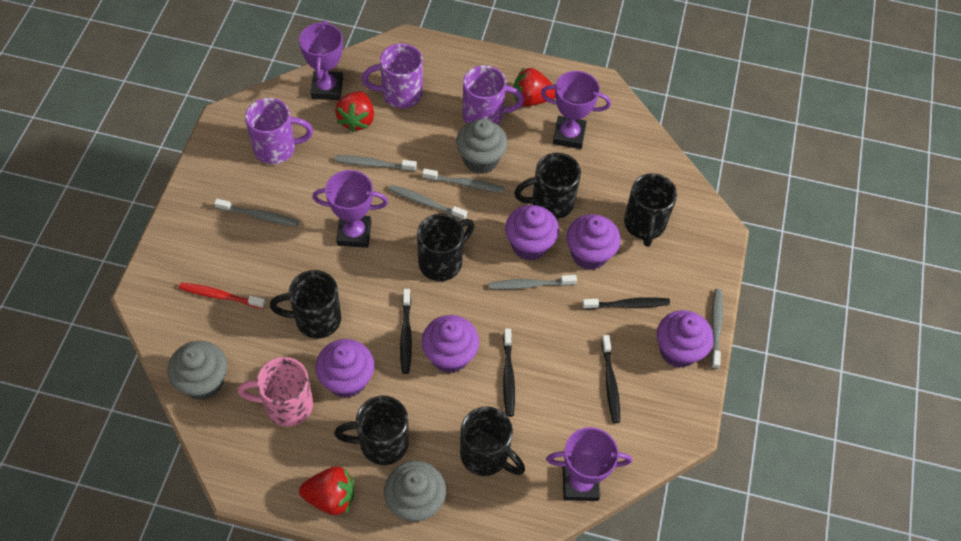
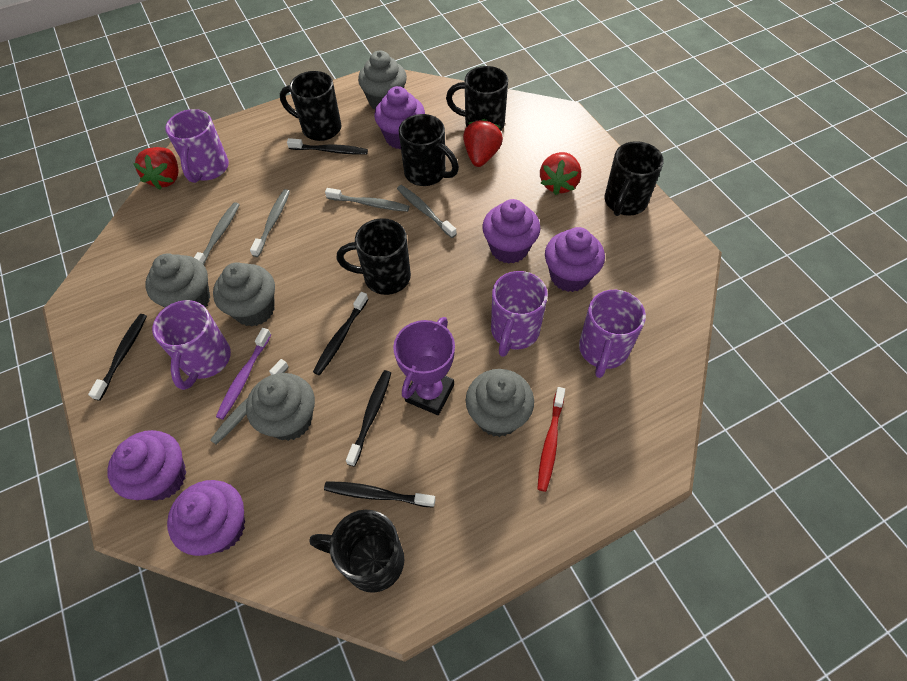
black toothbrush: [400,289,412,374] [503,329,515,417] [582,297,670,310] [601,335,620,423] = 4 -> [88,314,147,401] [287,138,368,155] [313,292,368,375] [324,481,436,508] [346,370,391,467] = 5
grey cupcake: [167,341,227,400] [384,461,446,522] [456,119,508,174] = 3 -> [145,253,210,308] [213,262,275,327] [246,373,315,441] [358,51,407,109] [466,369,534,437] = 5
grey toothbrush: [214,199,299,227] [334,156,417,171] [389,185,467,220] [422,169,505,193] [489,275,577,290] [711,289,723,369] = 6 -> [194,202,240,265] [210,359,289,445] [250,189,290,257] [325,188,409,212] [397,185,457,238] = 5
pink mug: [238,357,313,427] = 1 -> none = 0
purple mug: [245,98,313,164] [362,43,423,108] [463,65,524,125] = 3 -> [152,300,231,390] [165,109,229,183] [491,271,548,357] [579,290,646,378] = 4
purple toothbrush: none = 0 -> [216,328,271,420] = 1
purple trophy: [299,20,343,100] [312,170,388,248] [541,71,611,149] [546,427,632,501] = 4 -> [393,317,455,415] = 1

